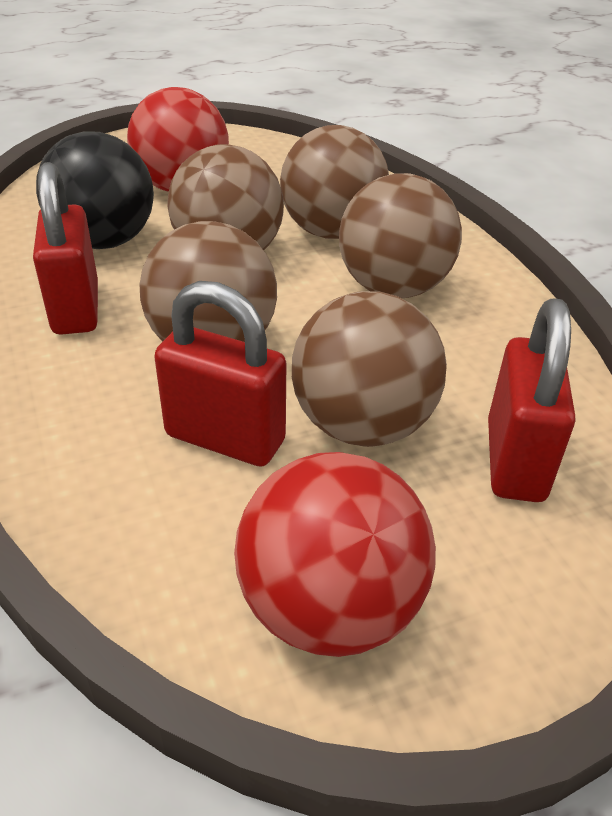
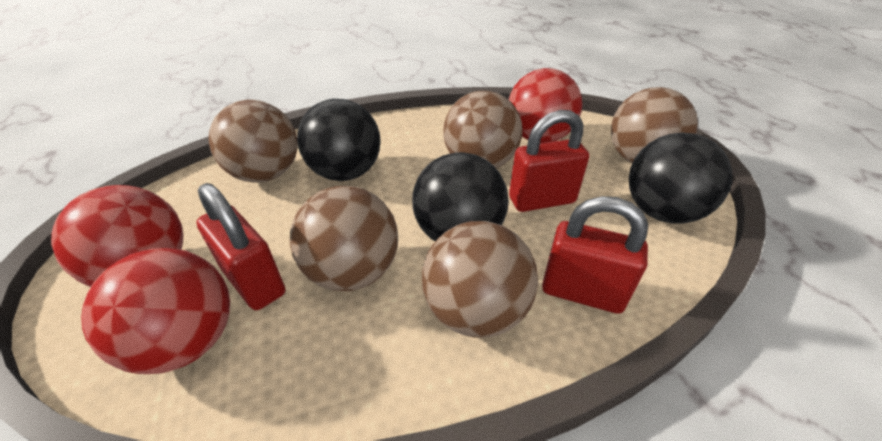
black ball: [36,131,154,249] = 1 -> [297,99,381,181] [412,152,509,241] [629,133,732,223] = 3
red ball: [127,87,229,192] [234,452,436,657] = 2 -> [51,185,183,287] [81,248,230,374] [509,68,582,143] = 3

